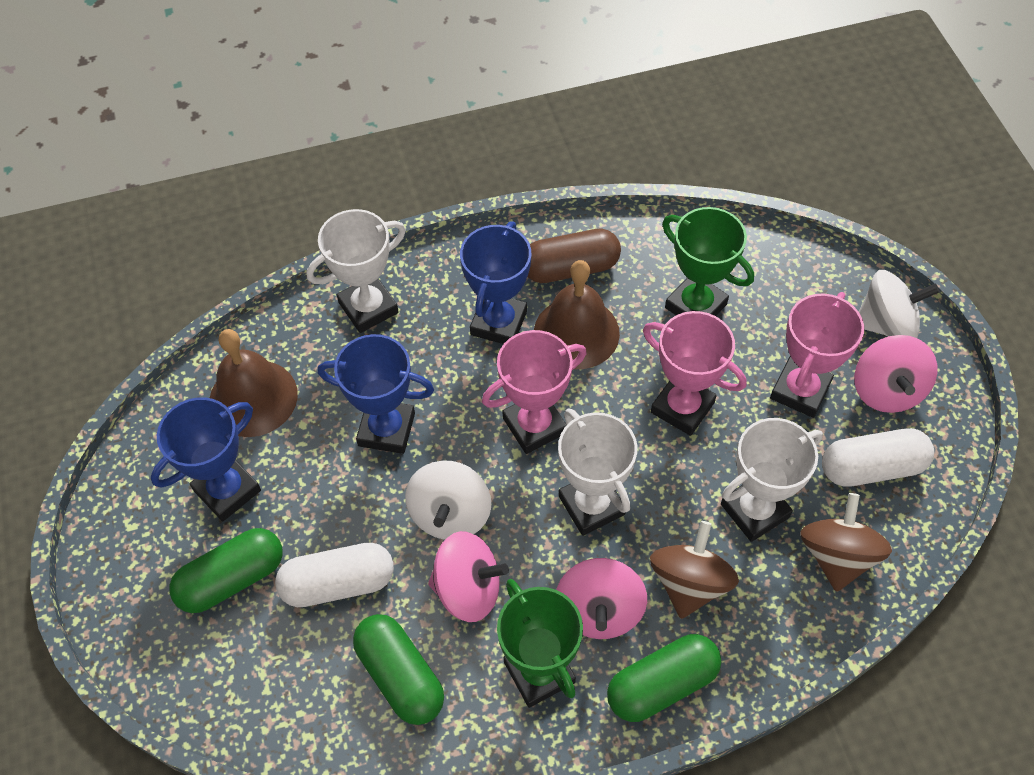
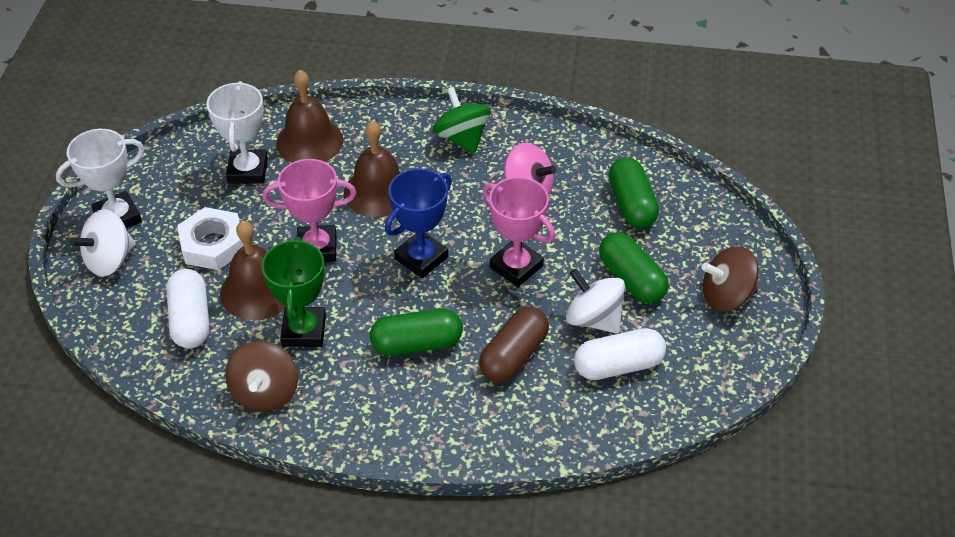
blue trophy: [151,397,261,521] [318,334,434,454] [460,221,531,344] = 3 -> [385,168,452,278] = 1
brown bell: [210,329,298,437] [534,260,620,369] = 2 -> [220,221,286,320] [276,70,343,163] [344,120,400,217] = 3
green spinning top: none = 0 -> [433,87,491,154] = 1
green trophy: [497,579,583,708] [662,207,754,316] = 2 -> [261,237,326,347] = 1
pink spinning top: [428,531,509,622] [557,558,647,639] [854,335,938,413] = 3 -> [503,143,556,196] = 1
pink trophy: [482,330,587,454] [643,311,747,436] [770,292,864,418] = 3 -> [262,159,356,262] [483,177,555,287] = 2
white nut: none = 0 -> [177,207,244,270] = 1
white trophy: [307,209,406,333] [558,408,637,536] [721,418,823,542] = 3 -> [56,129,145,229] [207,81,268,184] = 2

